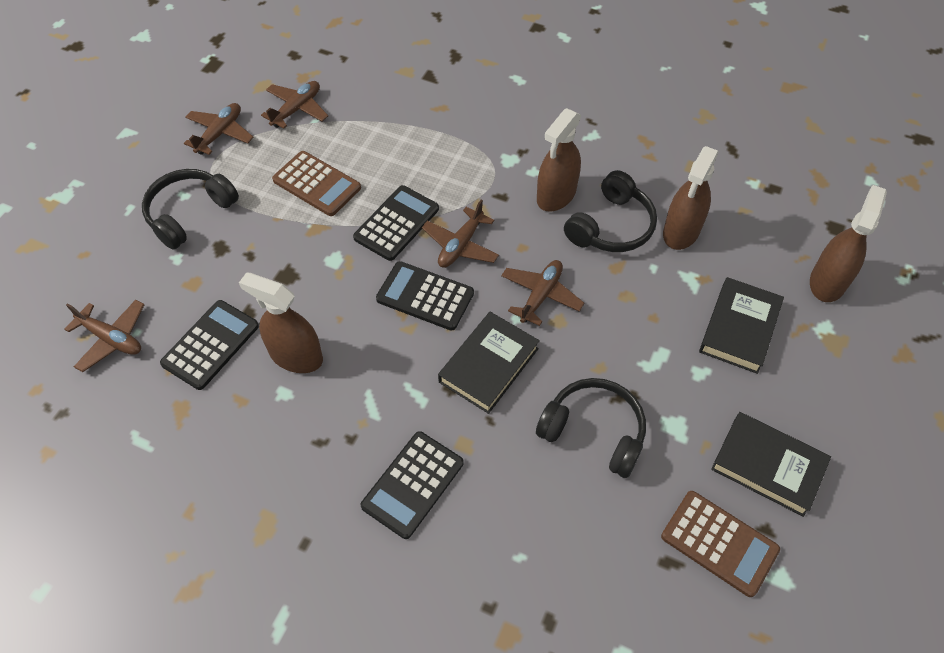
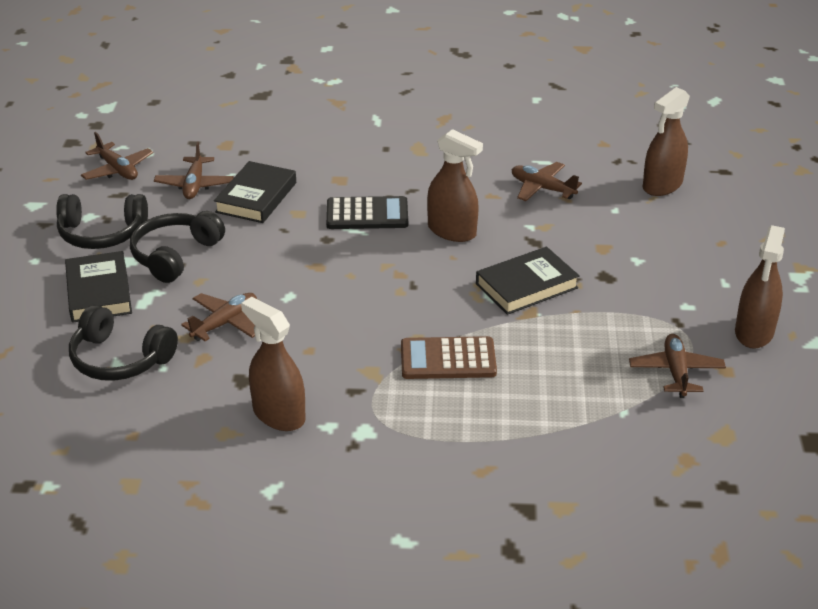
black calculator: [160,300,259,390] [353,185,439,261] [361,431,463,539] [376,261,474,331] = 4 -> [326,196,408,229] = 1
brown calculator: [272,151,361,216] [661,491,780,597] = 2 -> [401,336,497,379] = 1

